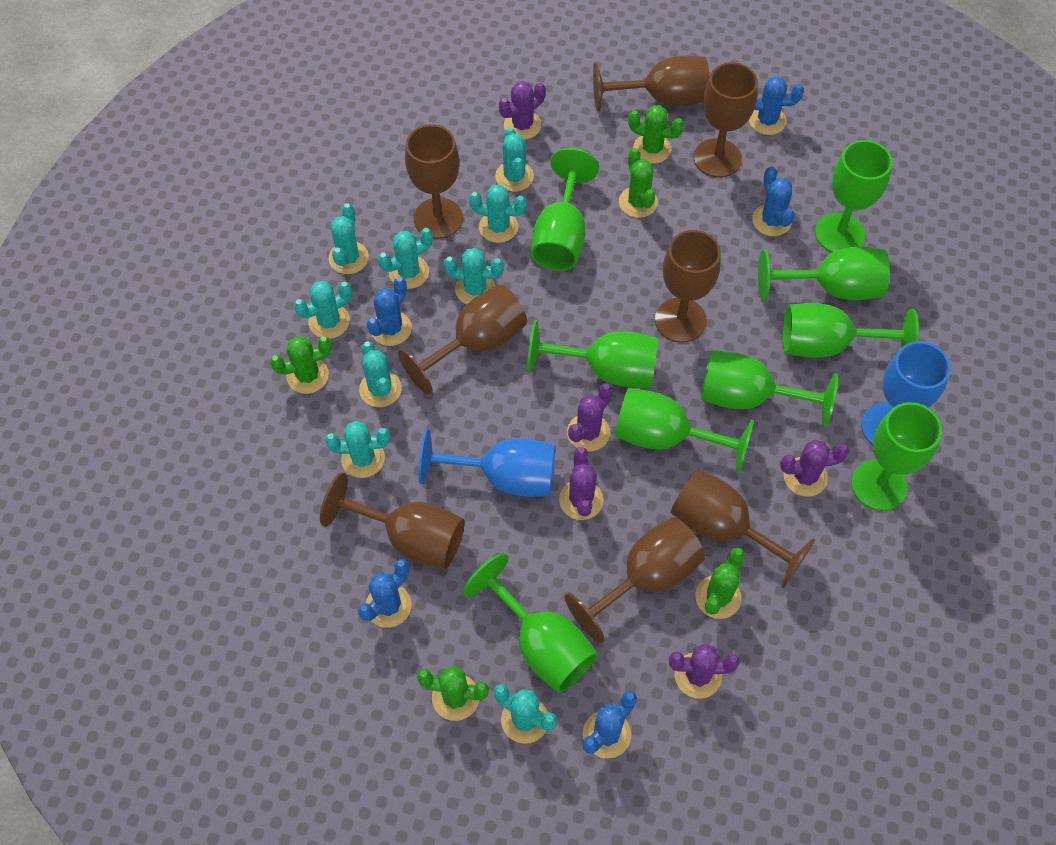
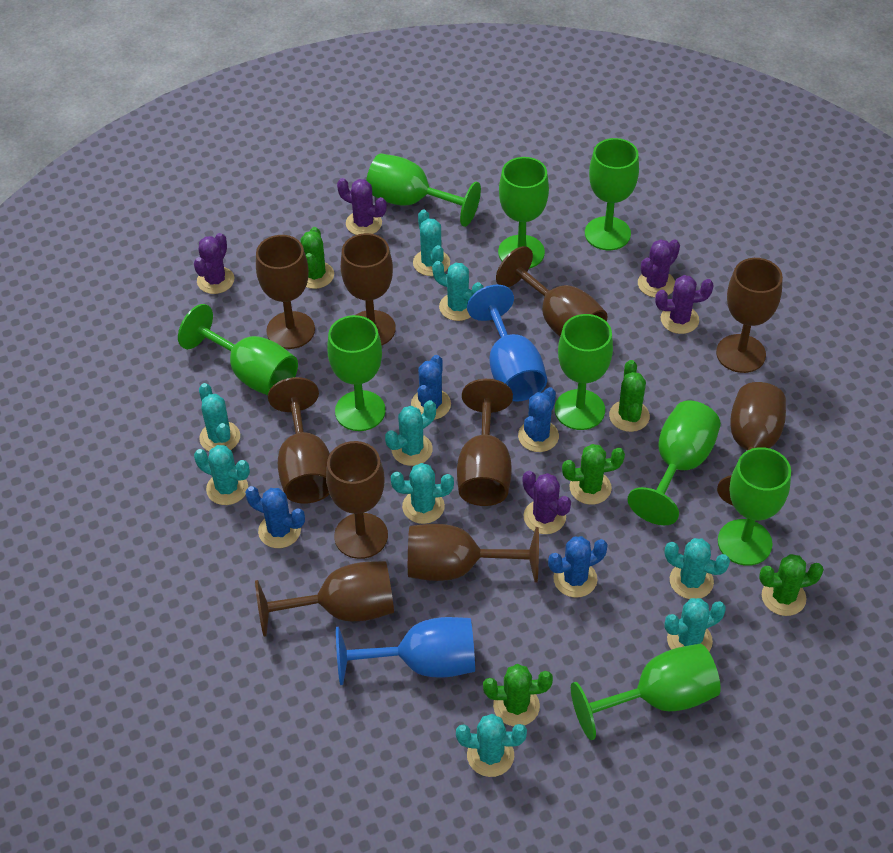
blue cactus: [358,559,412,628] [367,277,412,346] [583,691,637,759] [749,76,804,135] [752,166,795,236] = 5 -> [245,486,305,548] [411,355,451,420] [518,387,559,452] [548,536,608,598] = 4
brown goblet: [320,472,465,569] [398,284,527,395] [405,124,463,239] [565,517,705,643] [593,55,709,112] [655,230,721,343] [671,469,815,588] [694,62,758,178] = 8 -> [255,561,394,637] [256,235,315,349] [268,377,330,504] [326,441,388,559] [341,233,396,345] [408,524,539,583] [457,379,513,506] [496,246,607,336] [716,258,783,373] [717,382,786,506] = 10

